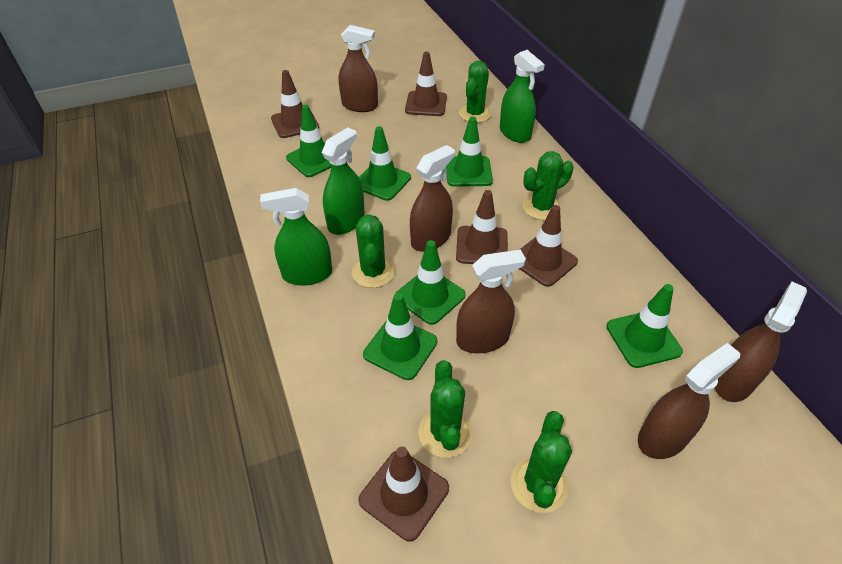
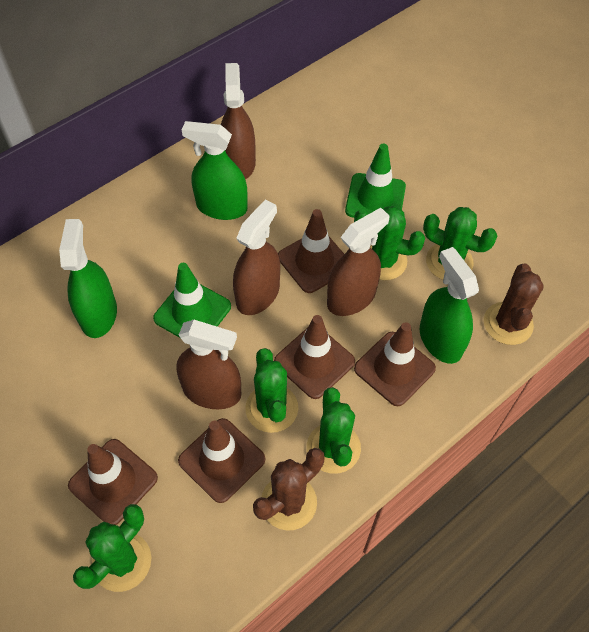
brown cactus: none = 0 -> [253,448,325,531] [484,263,544,345] = 2
brown spray bottle: [339,25,378,112] [410,145,455,252] [456,250,526,353] [638,343,740,459] [714,282,807,402] = 5 -> [176,320,241,409] [221,63,256,179] [233,199,280,315] [327,208,389,316] = 4
green traffic cone: [286,105,331,177] [359,126,411,201] [363,293,437,380] [395,240,466,325] [446,117,493,187] [606,284,683,368] = 6 -> [153,263,231,338] [345,143,406,218] = 2

